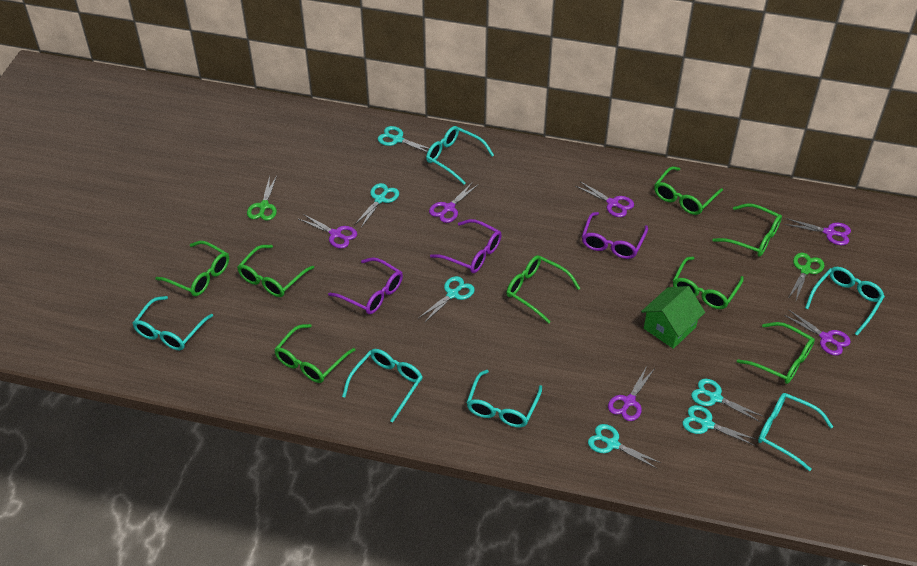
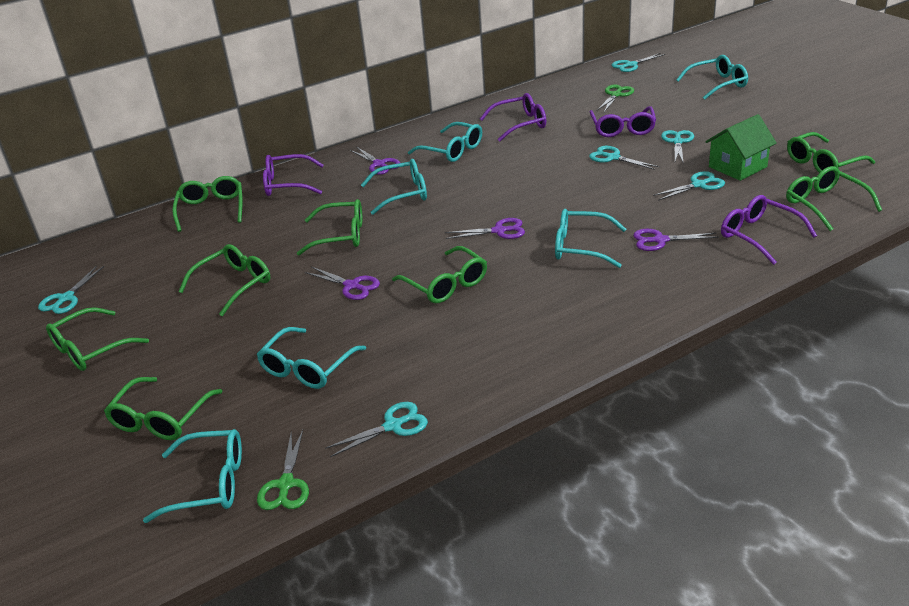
purple glasses: [328,257,403,314] [430,219,502,273] [582,212,648,259] = 3 -> [263,154,324,196] [480,93,546,141] [590,106,656,137] [721,195,817,265] = 4
purple scissors: [299,213,357,249] [429,182,479,223] [576,181,634,217] [608,366,655,421] [784,310,851,356] [785,218,851,245] = 6 -> [305,267,380,300] [350,147,400,175] [445,218,525,239] [633,229,719,251] = 4

